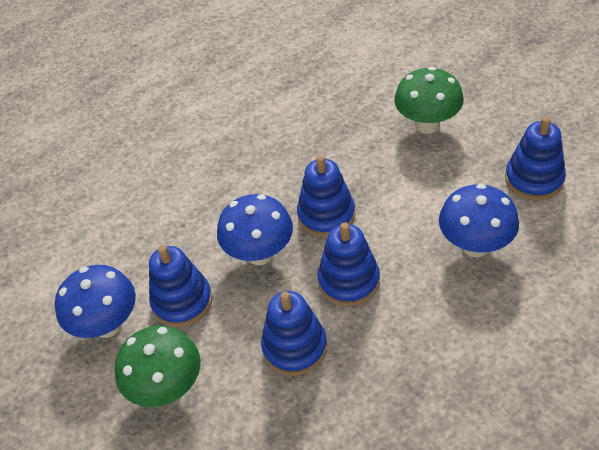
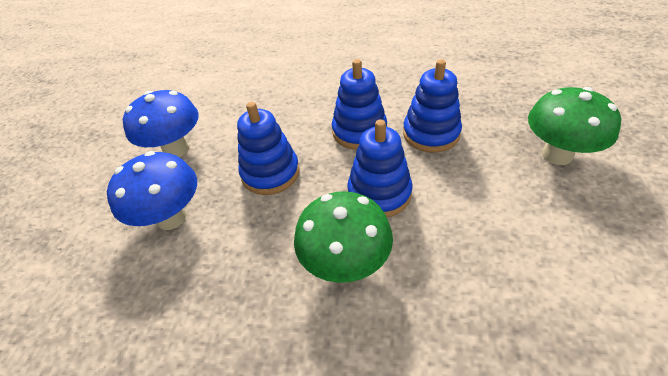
blue mushroom: [55,265,136,338] [217,194,293,265] [439,184,519,257] = 3 -> [107,151,197,230] [123,90,199,157] = 2
blue stacking toy: [149,245,212,327] [261,291,327,376] [297,155,355,237] [317,222,380,306] [505,117,566,201] = 5 -> [237,102,300,195] [332,59,387,150] [347,119,413,217] [403,59,462,153] = 4

